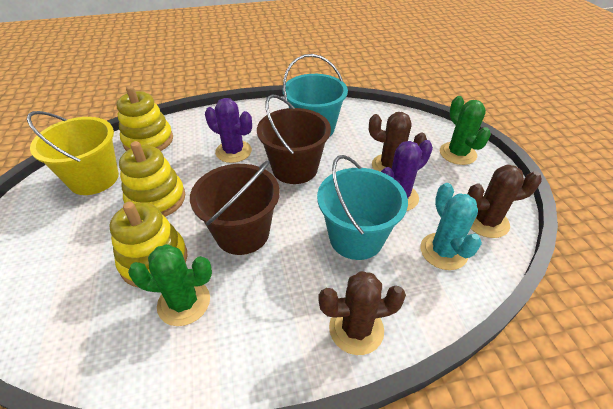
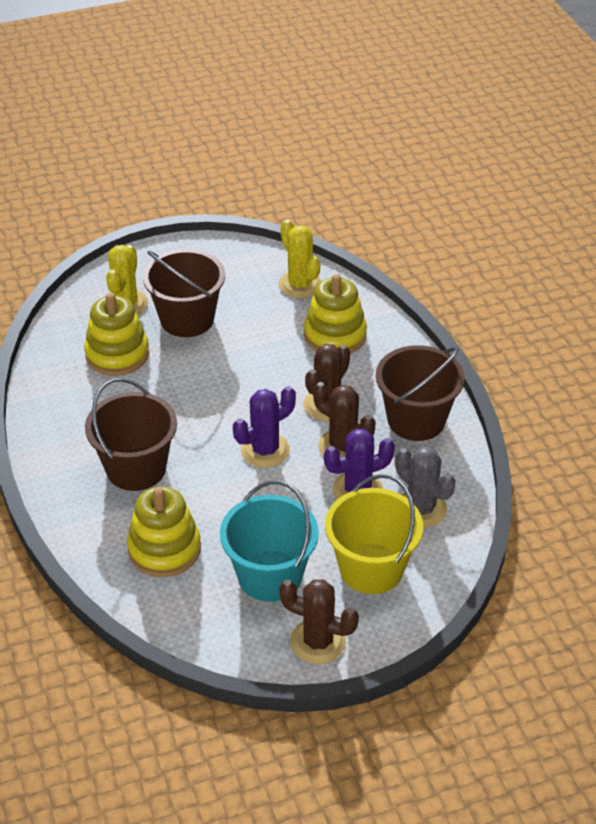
brown bucket: [190,160,280,255] [257,95,331,184] = 2 -> [85,378,177,491] [143,249,225,337] [376,345,465,441] = 3
green cactus: [128,244,212,326] [440,96,491,165] = 2 -> none = 0
grey cactus: none = 0 -> [395,447,456,528] = 1
turquoise bucket: [283,54,348,137] [317,155,408,260] = 2 -> [220,481,319,602] = 1
turquoise cactus: [420,183,482,270] = 1 -> none = 0
yellow cactus: none = 0 -> [106,245,148,316] [278,220,321,298] = 2

